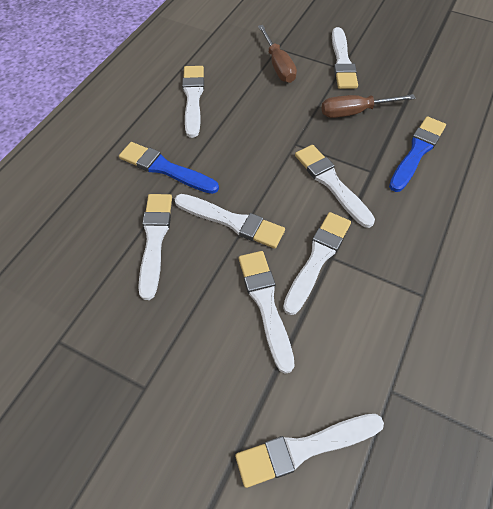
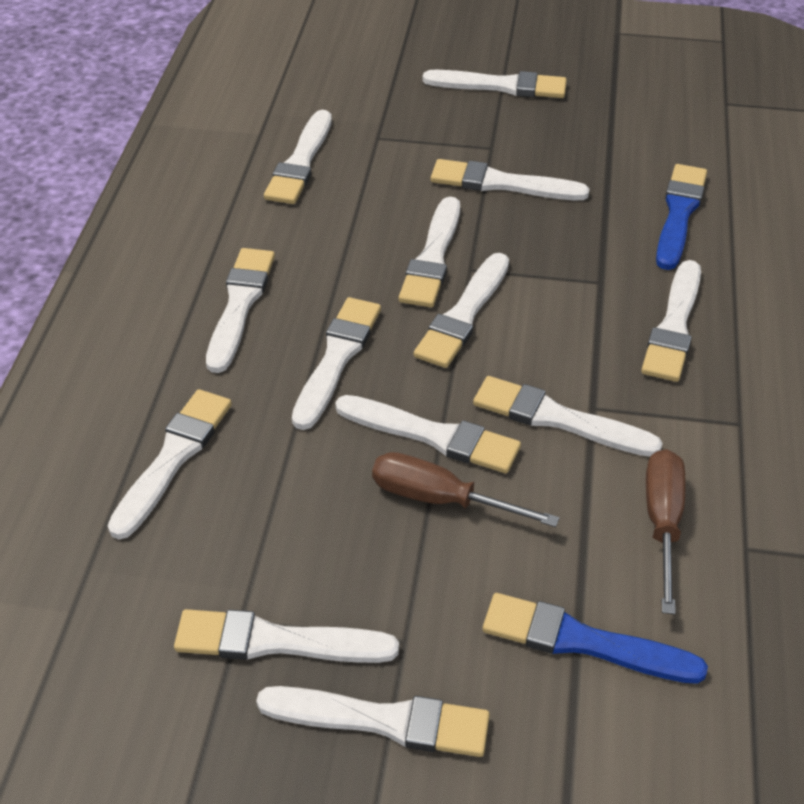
white brush: [138,194,172,300] [175,194,285,248] [182,66,204,138] [235,414,384,488] [239,251,294,374] [283,212,351,315] [295,145,375,228] [332,27,358,89] = 8 -> [108,389,232,539] [174,609,399,663] [206,248,275,373] [256,686,490,757] [264,110,332,204] [292,297,381,430] [335,395,521,473] [399,197,460,307] [414,253,509,368] [423,70,567,98] [431,159,589,200] [473,376,663,457] [641,260,701,382] = 13

